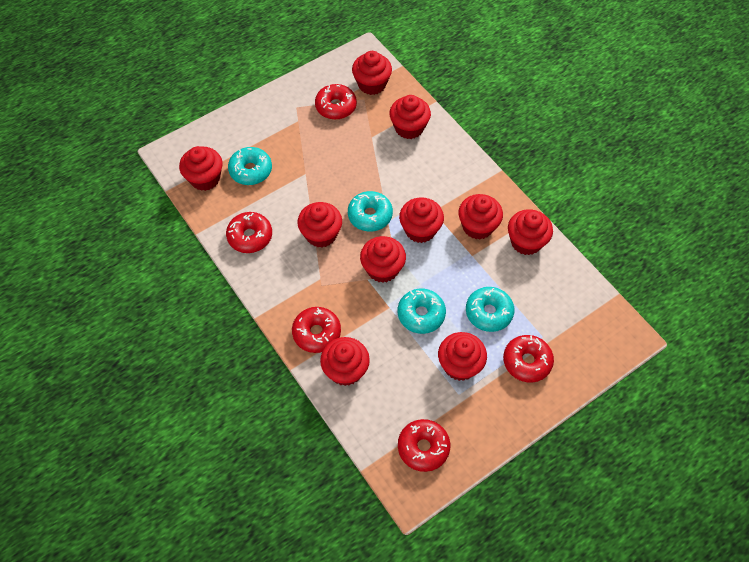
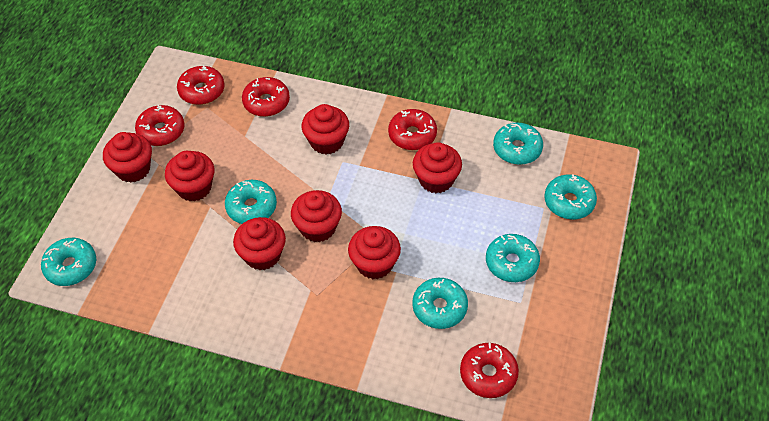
red cupcake: [179,146,223,191] [297,202,342,248] [320,337,370,386] [352,51,392,95] [360,236,406,283] [389,95,431,139] [399,197,444,243] [438,332,487,381] [458,194,503,239] [508,209,553,255] = 10 -> [103,132,152,183] [165,151,215,202] [233,217,286,270] [291,190,342,242] [302,104,349,155] [348,226,401,279] [413,142,462,193] = 7
turquoise donut: [228,147,272,185] [348,191,393,231] [398,289,446,334] [466,287,514,332] = 4 -> [41,238,96,286] [225,180,277,224] [412,278,468,329] [486,234,540,282] [493,122,543,165] [544,174,597,219] = 6

